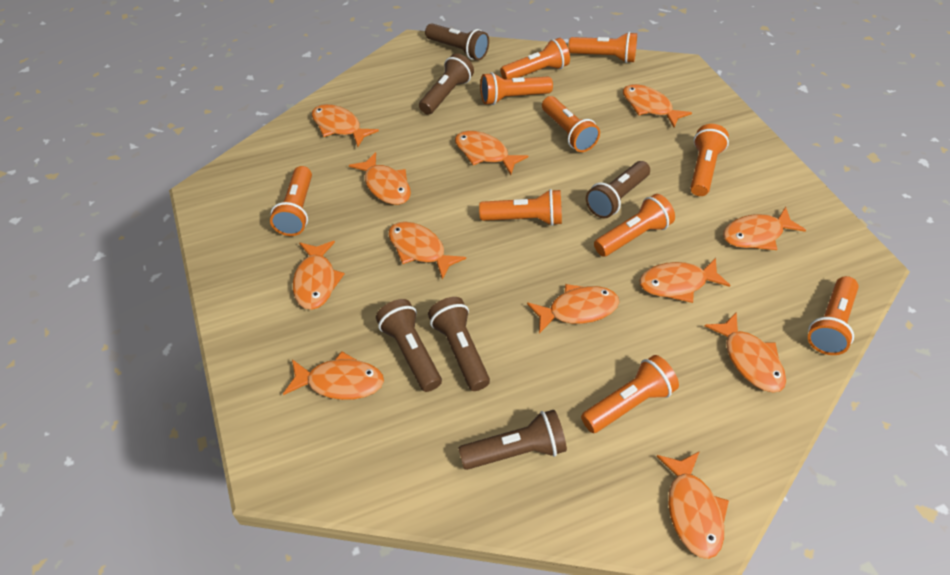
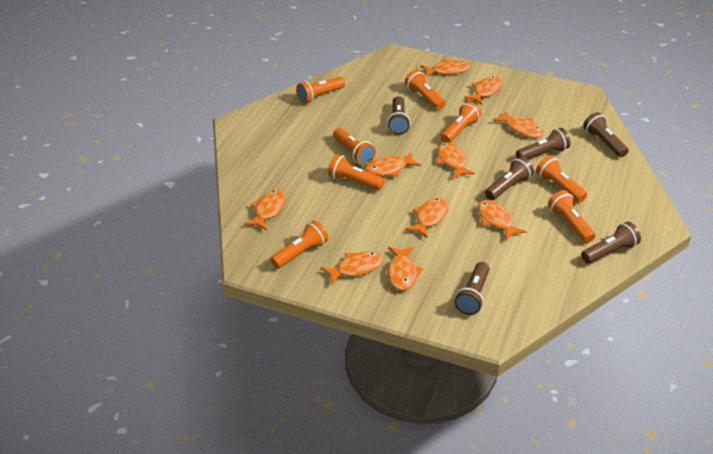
orange fish: [283,351,384,400] [293,241,344,310] [312,104,379,147] [349,152,411,205] [388,221,466,280] [455,131,528,175] [527,284,619,334] [623,84,692,127] [639,258,731,303] [657,451,729,559] [705,312,786,392] [723,207,806,250] = 12 -> [244,190,286,231] [321,251,383,284] [365,153,421,177] [387,247,423,291] [405,198,449,238] [421,59,470,77] [436,142,475,179] [464,76,503,105] [478,200,526,241] [493,111,543,138] = 10
orange flashlight: [270,166,312,236] [479,189,562,226] [480,72,553,105] [500,38,570,79] [542,96,600,152] [568,32,637,63] [581,355,679,433] [594,194,675,257] [690,124,729,196] [808,276,859,355] = 10 -> [270,221,328,269] [296,77,345,103] [328,154,385,190] [333,128,376,165] [405,70,445,110] [441,101,482,143] [536,156,587,203] [548,190,595,243] = 8

